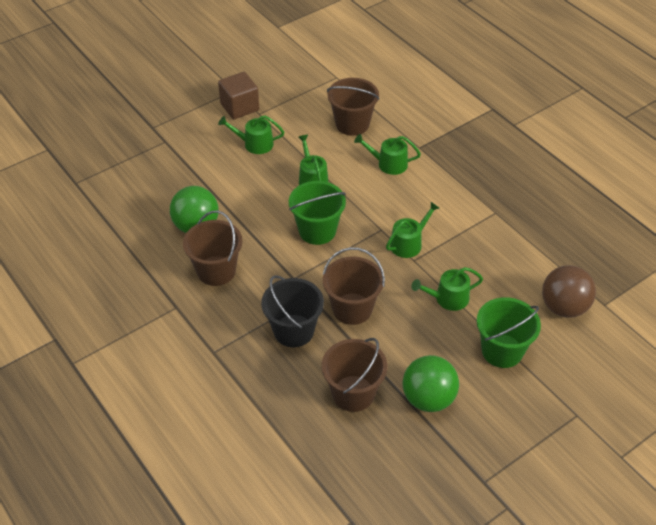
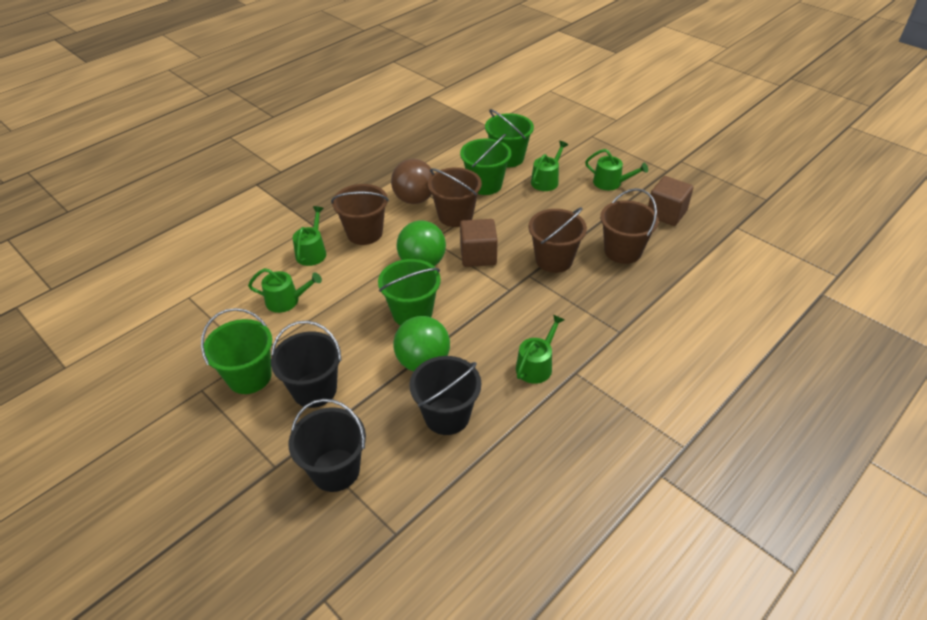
black bucket: [261,275,324,347] = 1 -> [271,321,342,408] [288,399,366,492] [409,356,481,435] = 3
brown cube: [218,72,259,119] = 1 -> [460,219,498,267] [648,176,693,226] = 2
green bucket: [289,181,346,245] [477,297,541,368] = 2 -> [201,308,272,394] [378,259,441,326] [460,134,511,195] [485,109,534,167] = 4

